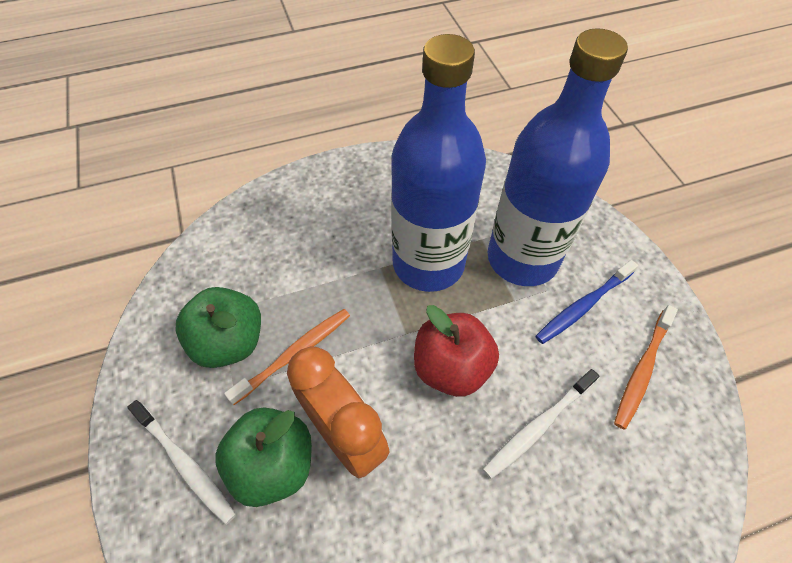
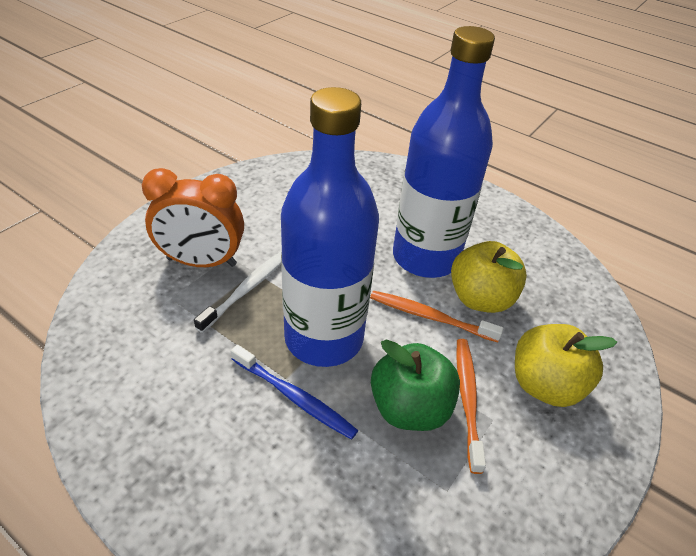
green apple: [175,287,261,368] [215,407,312,507] = 2 -> [371,339,460,431] = 1
red apple: [414,305,499,397] = 1 -> none = 0
white toothbrush: [127,400,236,525] [483,369,599,479] = 2 -> [194,251,282,333] = 1
yellow apple: none = 0 -> [451,241,527,313] [515,324,617,407] = 2

